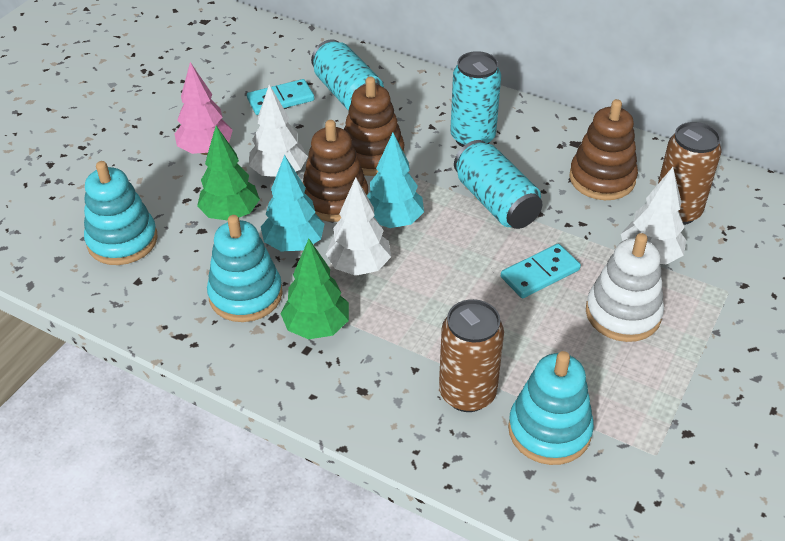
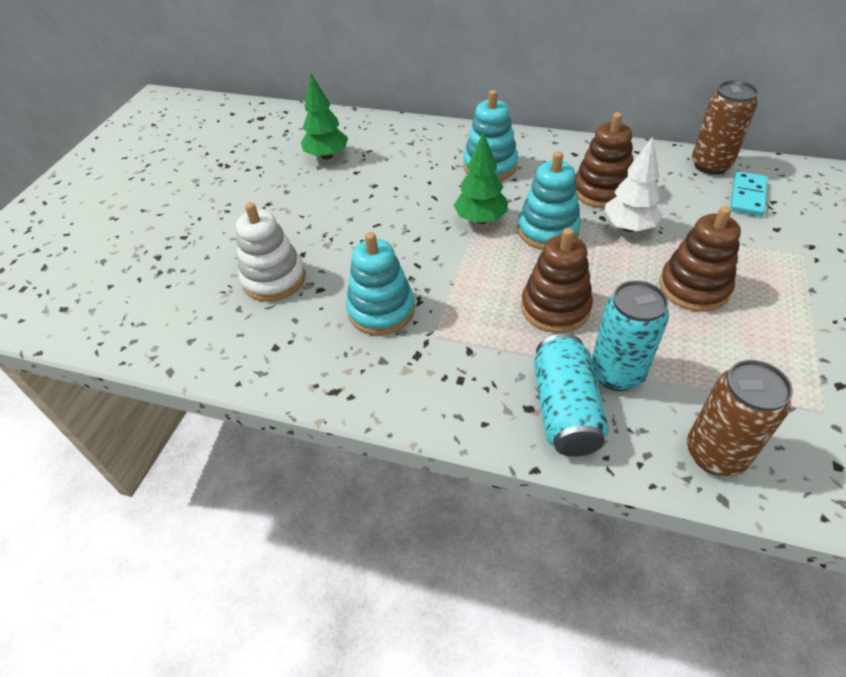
pink tree: [175,62,233,155] = 1 -> none = 0
turquoise can: [311,39,384,111] [450,51,501,147] [454,140,543,229] = 3 -> [534,334,609,457] [592,280,669,391] = 2
turquoise domino: [247,79,314,115] [501,244,581,298] = 2 -> [730,171,767,216] = 1
turquoise tree: [261,155,324,252] [367,133,424,228] = 2 -> none = 0
white tree: [249,84,308,177] [326,177,391,276] [621,167,686,265] = 3 -> [605,136,662,232] = 1

